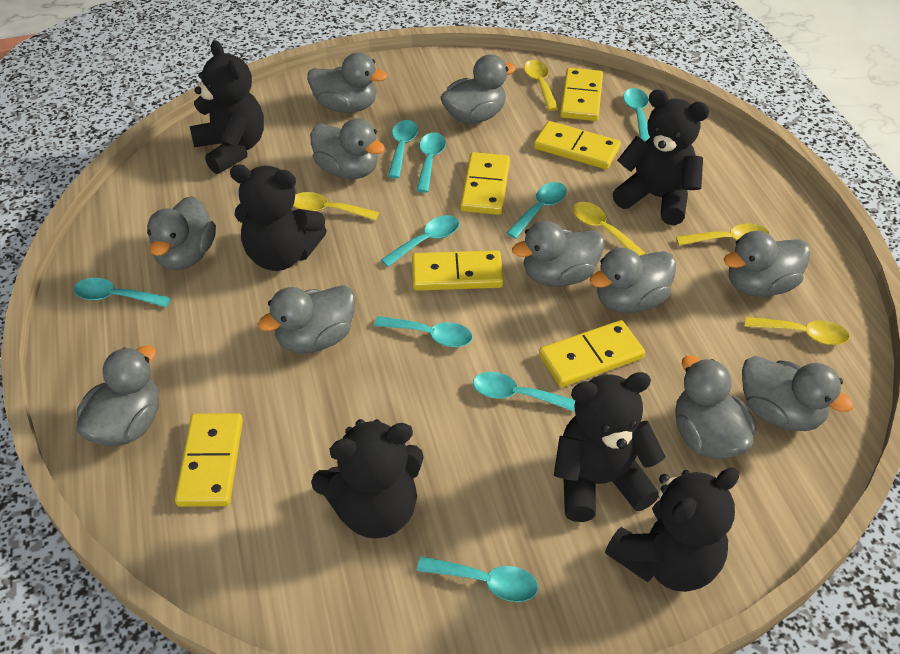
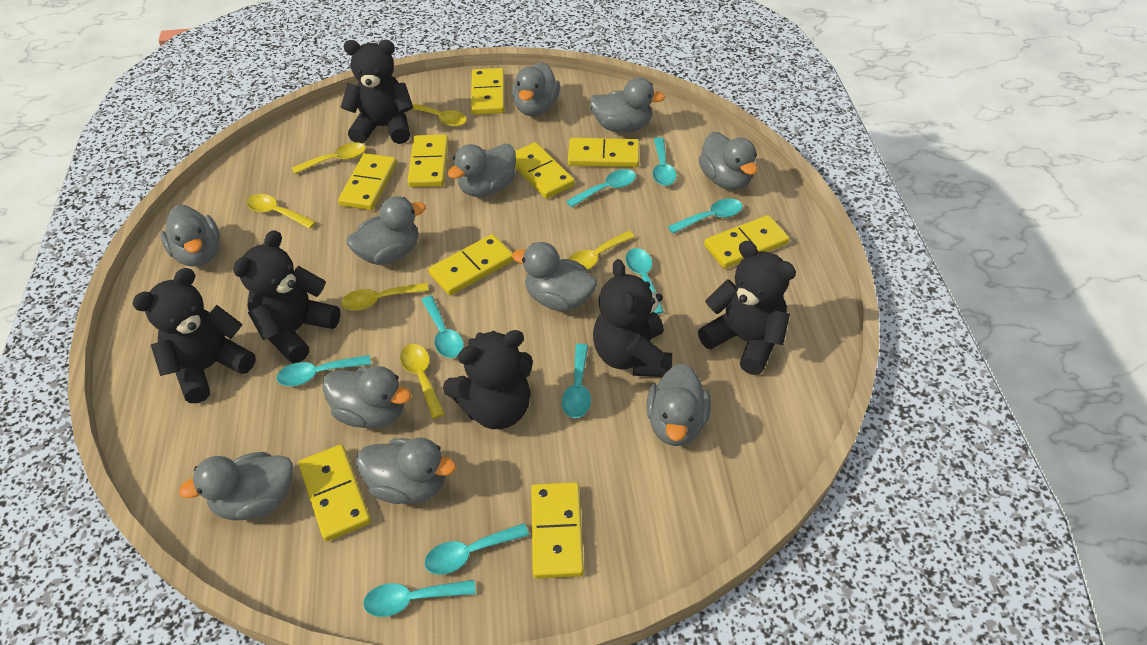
yellow domino: [175,413,243,507] [412,250,504,291] [460,152,510,215] [534,121,621,169] [539,320,645,387] [560,68,603,121] = 6 -> [299,445,371,542] [338,153,397,210] [407,135,449,187] [428,234,514,296] [471,68,505,114] [515,142,575,199] [531,482,584,579] [568,138,640,167] [704,215,790,269] = 9
yellow spoon: [293,192,379,221] [524,60,559,111] [573,202,645,256] [676,224,770,246] [745,317,850,345] = 5 -> [246,194,316,229] [292,142,366,174] [341,283,429,311] [400,344,445,419] [412,103,467,127] [568,231,635,270] = 6

